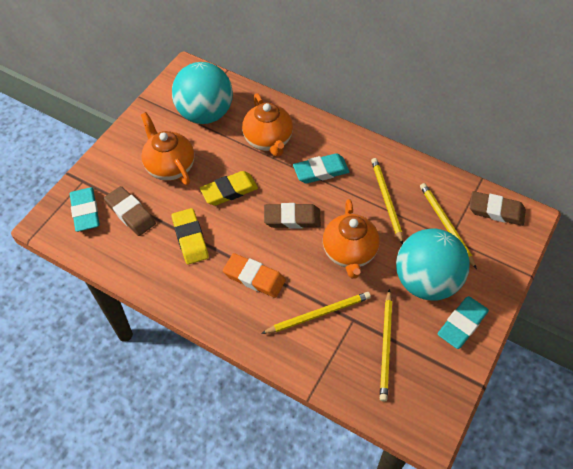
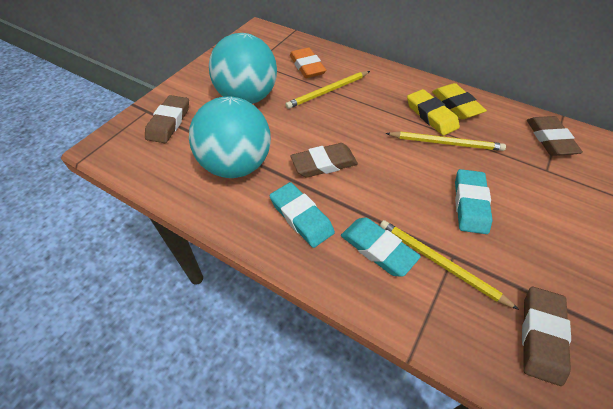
brown eraser: [104,186,156,236] [264,203,321,229] [469,191,526,226] = 3 -> [145,95,189,143] [290,143,358,178] [522,287,571,386] [527,116,583,156] = 4
orange teapot: [141,112,194,185] [242,93,293,157] [323,199,380,279] = 3 -> none = 0
yellow pencil: [261,292,371,334] [371,158,403,244] [380,289,392,402] [420,183,477,269] = 4 -> [286,71,370,109] [380,220,519,310] [385,131,506,151] = 3

